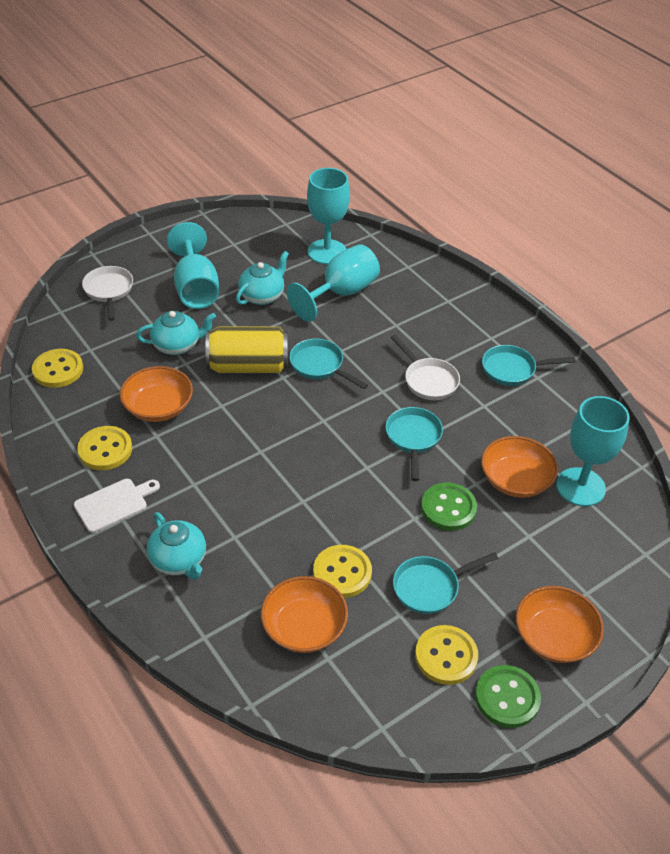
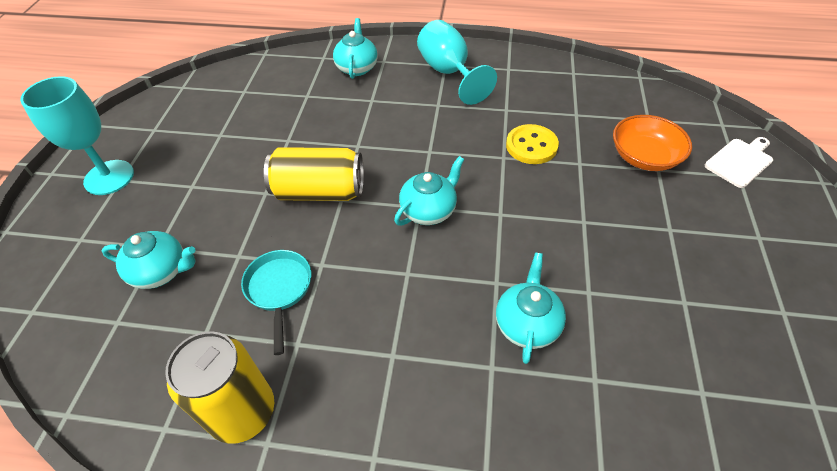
green button: [421,483,477,531] [475,665,541,728] = 2 -> none = 0
orange bowl: [120,366,193,422] [261,576,348,653] [481,436,558,498] [516,586,604,663] = 4 -> [613,115,692,171] = 1
turquoise goblet: [167,222,219,309] [287,244,380,322] [307,168,350,264] [556,396,630,506] = 4 -> [20,76,134,195] [417,20,497,105] = 2
turquoise pan: [289,339,368,389] [385,407,443,481] [393,552,499,614] [482,345,576,386] = 4 -> [241,250,311,355] = 1
turquoise teapot: [136,311,216,355] [147,512,206,580] [236,251,289,305] = 3 -> [101,231,196,289] [333,18,378,79] [394,156,465,226] [496,252,566,364] = 4
white pan: [82,266,133,321] [390,335,460,400] = 2 -> none = 0
yellow button: [32,349,83,388] [77,426,132,470] [313,545,372,598] [415,625,478,685] = 4 -> [506,124,559,164] = 1
yellow can: [205,326,288,373] = 1 -> [165,331,274,444] [264,147,364,201] = 2

